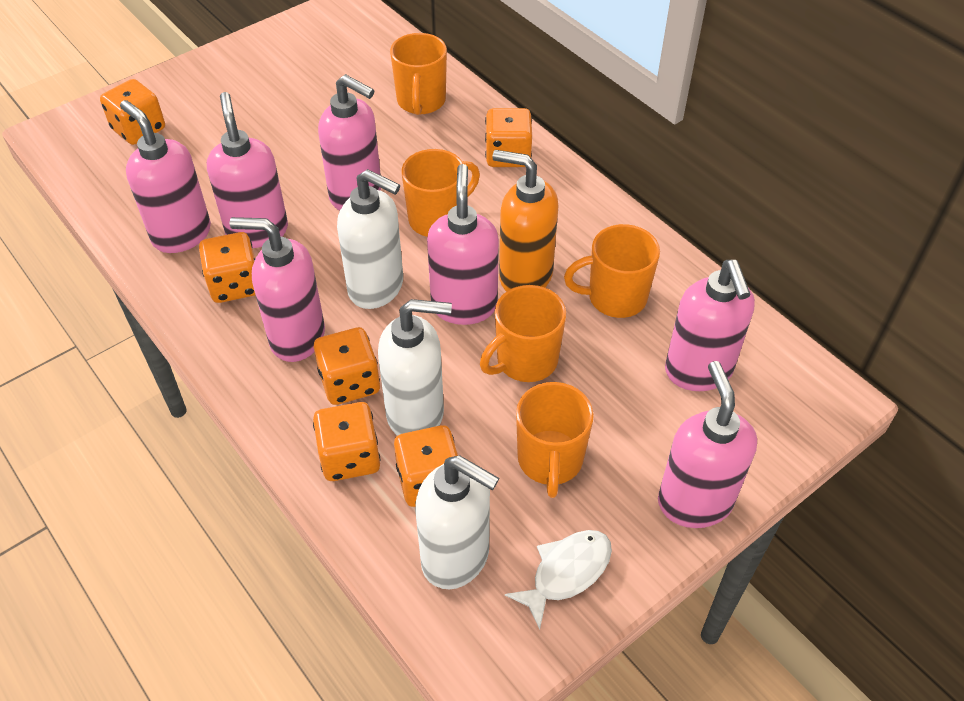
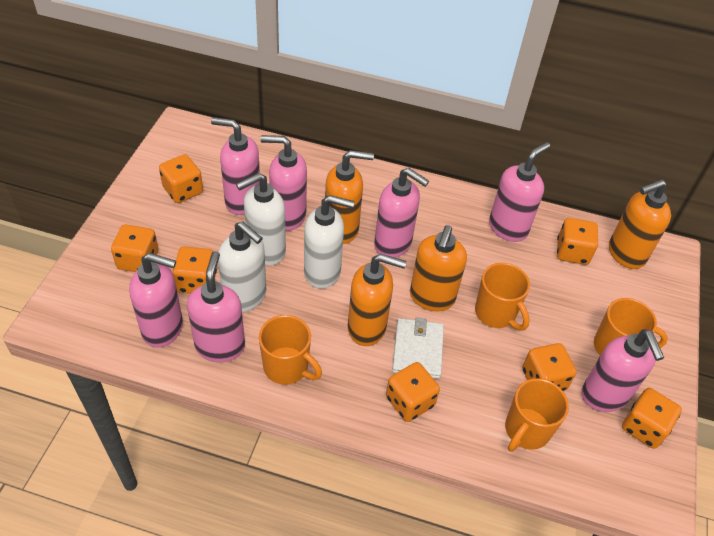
orange dice: [100,79,165,145] [199,232,256,303] [313,402,380,481] [314,327,380,405] [394,425,458,507] [485,108,532,167] = 6 -> [111,224,159,272] [159,154,203,203] [173,247,217,294] [386,362,440,422] [522,343,576,391] [557,218,598,265] [622,388,682,449] = 7
orange mug: [390,33,447,115] [402,149,480,237] [480,285,566,382] [516,382,594,498] [564,224,660,318] = 5 -> [259,315,322,385] [475,263,530,330] [505,378,569,452] [594,298,668,355] = 4
orange soap dispenser: [492,150,558,292] = 1 -> [325,150,374,244] [348,254,406,346] [410,225,467,311] [609,179,671,269] = 4
white fish: [505,530,612,630] = 1 -> none = 0
white wallet: none = 0 -> [392,317,444,379] = 1

